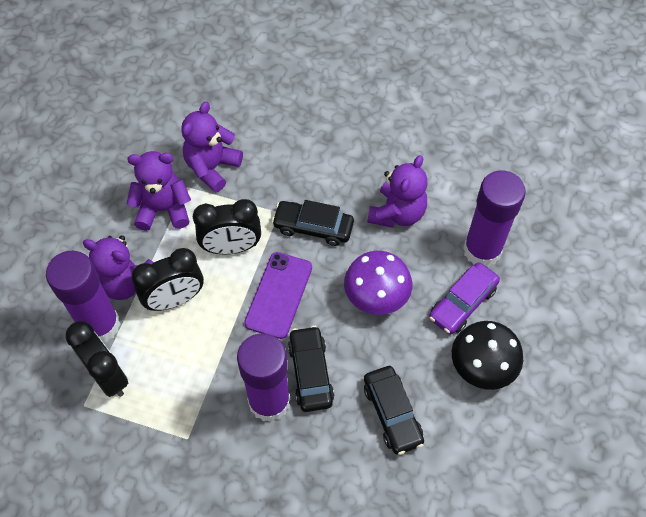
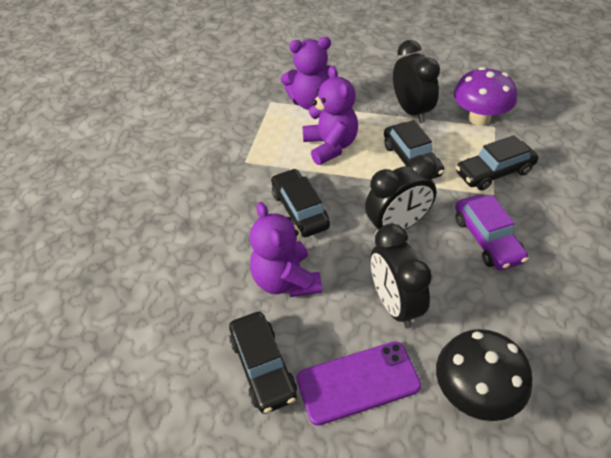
black car: [272,200,354,246] [288,326,334,412] [364,366,424,455] = 3 -> [229,312,297,414] [271,168,330,237] [384,120,444,178] [456,135,538,190] = 4
purple glue stick: [46,251,121,342] [237,333,290,422] [463,171,526,267] = 3 -> none = 0
purple teddy bear: [83,235,154,300] [126,151,191,231] [181,102,243,193] [367,155,428,228] = 4 -> [250,202,322,297] [281,37,331,110] [302,66,358,165] = 3

